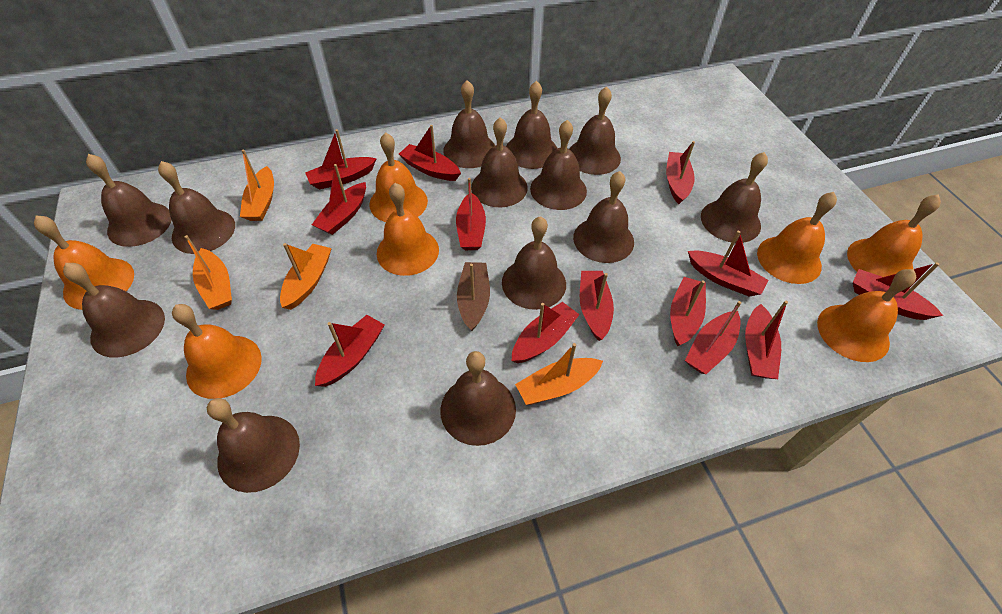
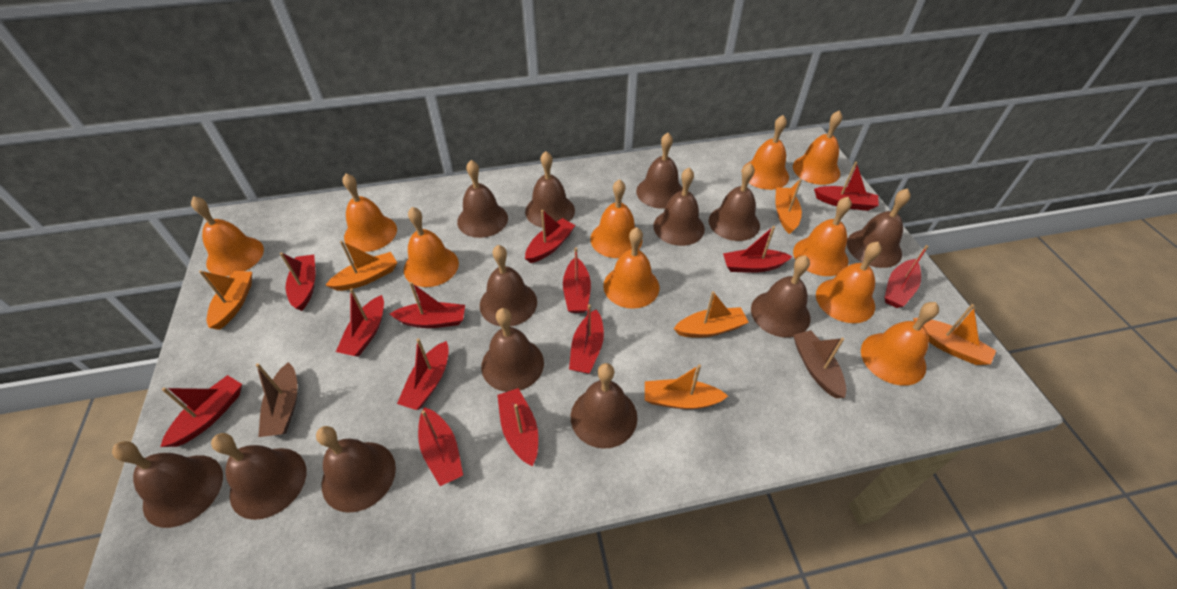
brown boat: [457,262,490,331] = 1 -> [256,362,298,437] [793,330,846,398] = 2
orange bell: [34,215,134,310] [172,304,262,399] [369,132,428,222] [377,183,439,276] [757,192,837,284] [817,269,916,362] [847,194,941,277] = 7 -> [191,196,264,276] [342,173,397,252] [404,207,459,287] [590,179,642,258] [603,227,659,309] [742,115,789,190] [793,110,842,185] [793,197,852,276] [816,242,882,323] [861,302,939,386] = 10
orange boat: [185,235,232,310] [240,150,274,221] [280,243,332,310] [515,343,603,405] = 4 -> [199,270,252,330] [325,241,397,291] [645,364,728,409] [674,291,749,338] [775,178,802,234] [913,304,996,365] = 6

